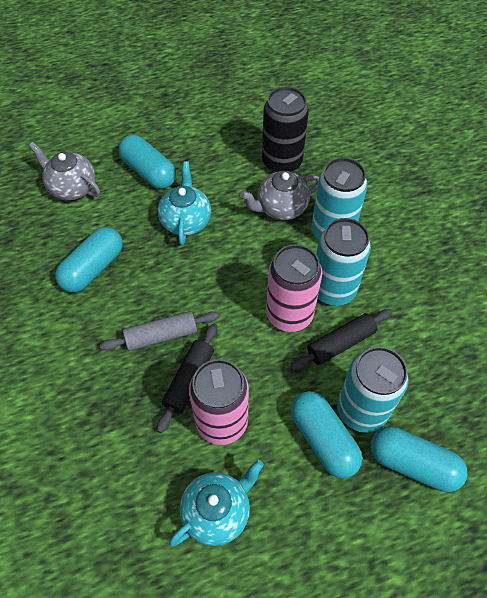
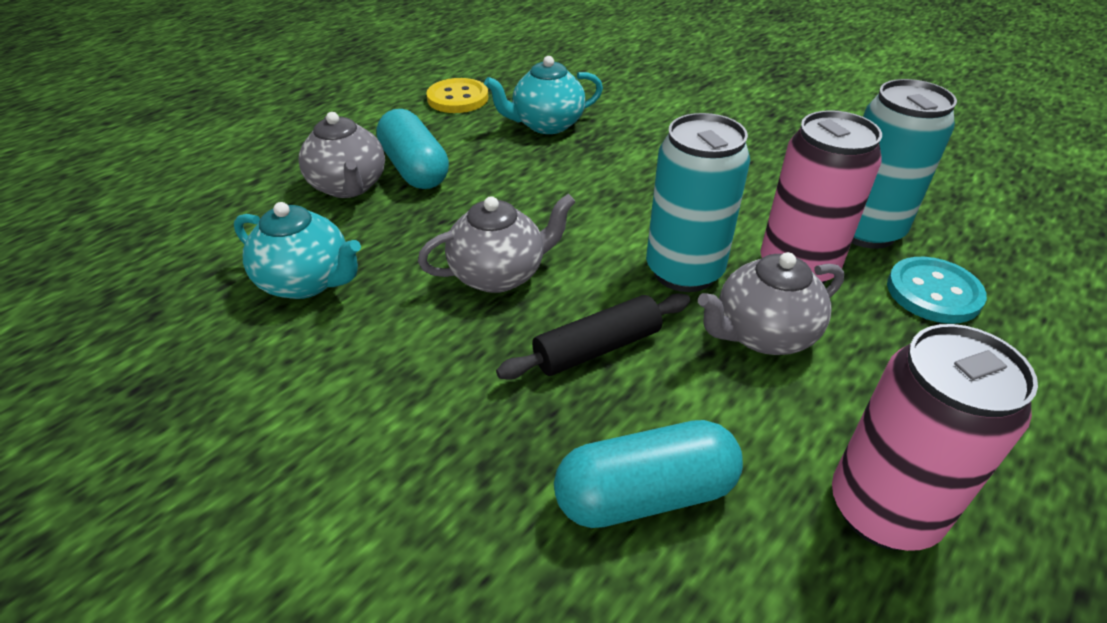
black can: [262,87,309,173] = 1 -> none = 0
black rolling pin: [157,324,217,433] [290,309,392,370] = 2 -> [496,293,690,380] = 1
grey rolling pin: [100,311,219,351] = 1 -> none = 0
grey teapot: [29,142,100,201] [240,171,319,220] = 2 -> [299,112,385,198] [418,194,576,293] [698,252,844,355] = 3
turquoise button: none = 0 -> [887,257,987,324] = 1
turquoise can: [311,158,368,239] [316,218,371,306] [337,347,409,433] = 3 -> [646,113,750,292] [852,79,957,249] = 2
turquoise capsule: [55,227,123,292] [118,135,176,189] [291,391,362,478] [370,426,467,492] = 4 -> [376,109,449,189] [554,420,743,528] = 2
yellow button: none = 0 -> [426,78,488,113] = 1

